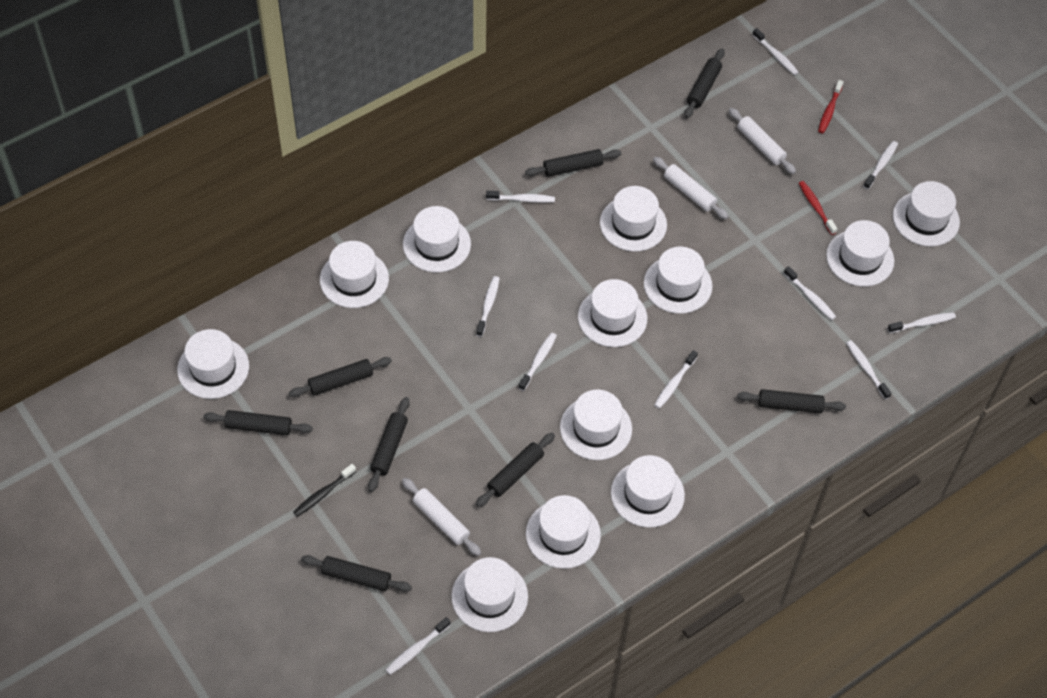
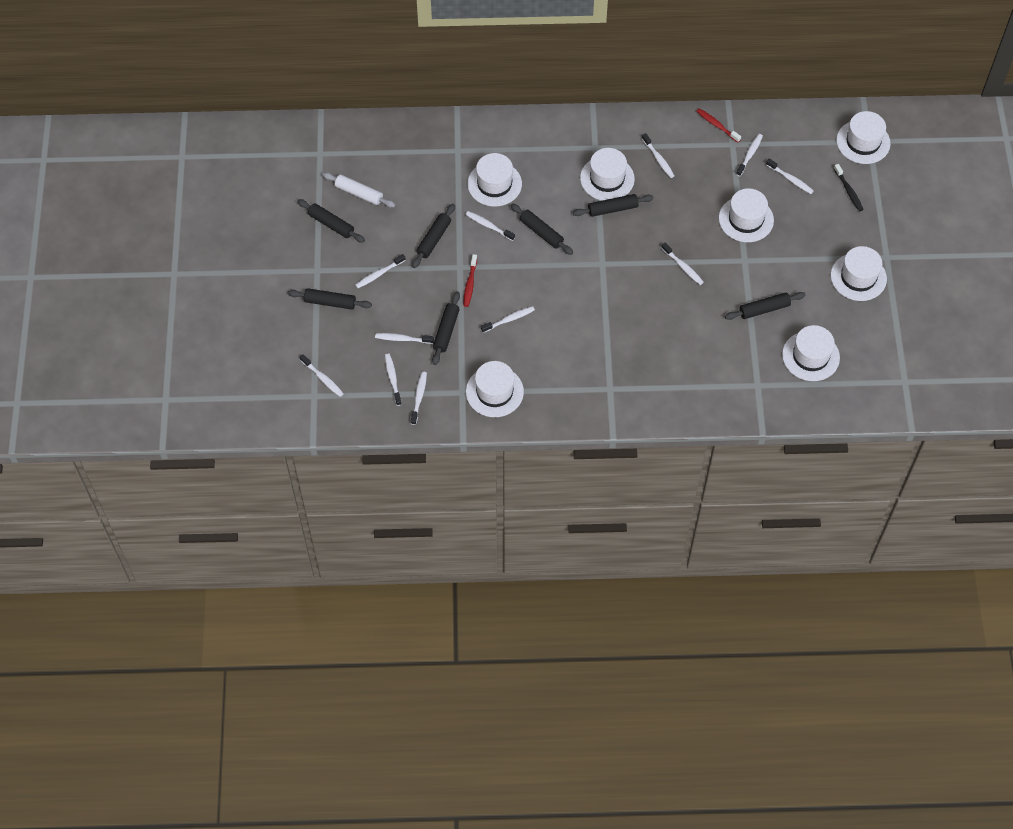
black rolling pin: [203,410,313,435] [289,357,392,397] [301,555,412,592] [368,397,410,492] [476,433,555,507] [525,149,621,177] [684,48,725,118] [737,389,846,413] = 8 -> [288,288,372,309] [297,199,365,243] [412,204,455,268] [432,291,460,365] [510,203,573,255] [573,194,654,217] [725,292,805,320] = 7
white hat: [177,329,249,399] [320,241,389,308] [403,206,471,272] [452,557,528,632] [526,495,601,569] [560,390,632,460] [578,279,647,347] [600,186,667,252] [611,455,685,528] [644,247,713,314] [826,220,894,286] [893,181,960,246] = 12 -> [466,361,524,417] [467,153,522,206] [580,148,635,201] [719,188,774,242] [782,325,840,381] [831,246,887,301] [836,111,891,164] = 7
white rolling pin: [402,478,481,556] [653,157,729,219] [729,108,796,174] = 3 -> [322,172,396,208] = 1
white toothbrush: [386,617,451,675] [476,276,499,337] [486,191,555,203] [519,333,557,391] [654,350,698,409] [752,28,799,75] [784,266,836,320] [846,340,891,399] [863,141,898,189] [888,312,956,333] = 10 -> [300,354,344,397] [355,254,406,288] [375,333,434,344] [385,354,402,406] [411,371,427,425] [465,211,515,241] [481,306,535,333] [642,133,674,178] [661,243,704,285] [736,134,763,176] [766,158,814,194] = 11

